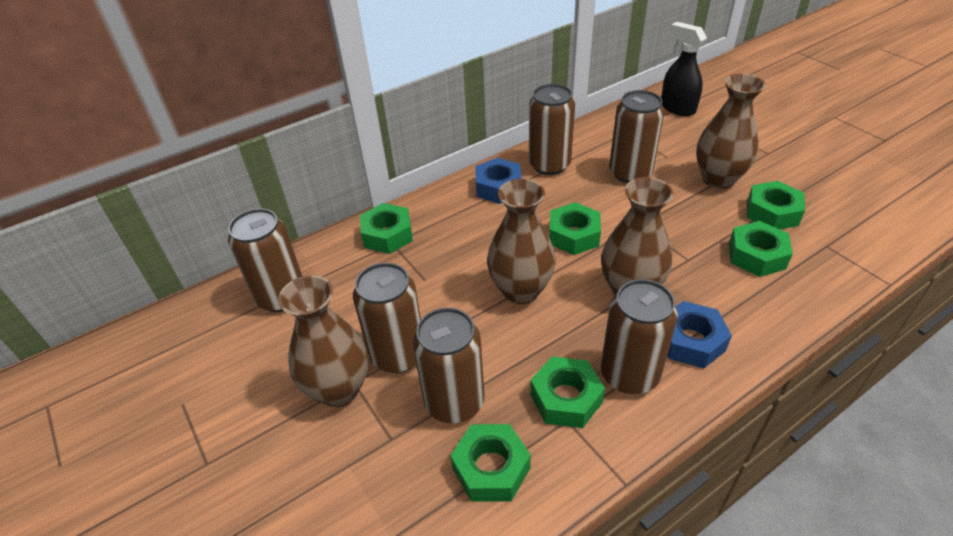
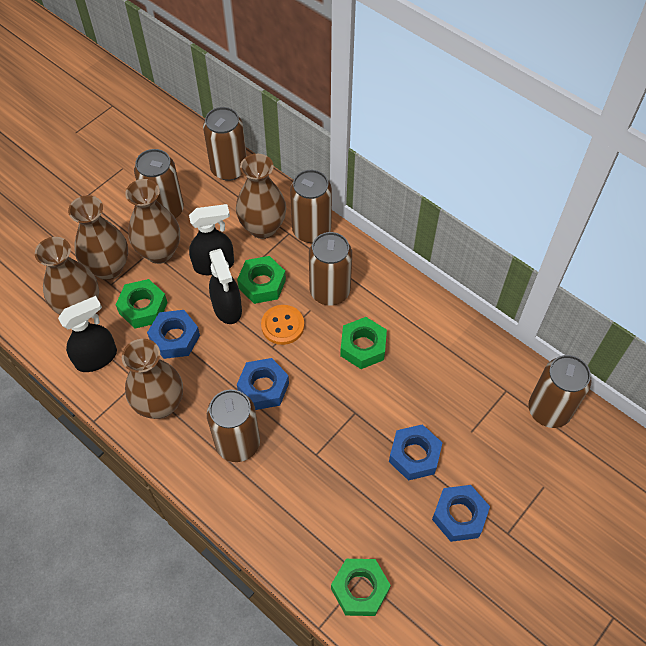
black spray bottle: [661,22,707,116] = 1 -> [58,296,117,372] [189,204,234,275] [209,249,242,324] = 3
blue nut: [475,158,522,204] [667,301,732,368] = 2 -> [147,310,200,359] [237,358,289,410] [389,424,442,481] [432,485,490,542] = 4
brown vase: [278,275,369,407] [487,179,556,304] [601,177,673,296] [696,74,766,189] = 4 -> [35,237,99,314] [68,195,128,280] [122,339,183,419] [125,179,180,264] [236,154,286,239] = 5
green nut: [360,203,413,254] [450,424,531,501] [530,357,605,428] [549,202,601,255] [729,221,793,277] [747,181,805,229] = 6 -> [116,279,168,329] [237,256,286,304] [331,559,391,616] [340,317,387,369] = 4
orange button: none = 0 -> [261,305,304,345] = 1

